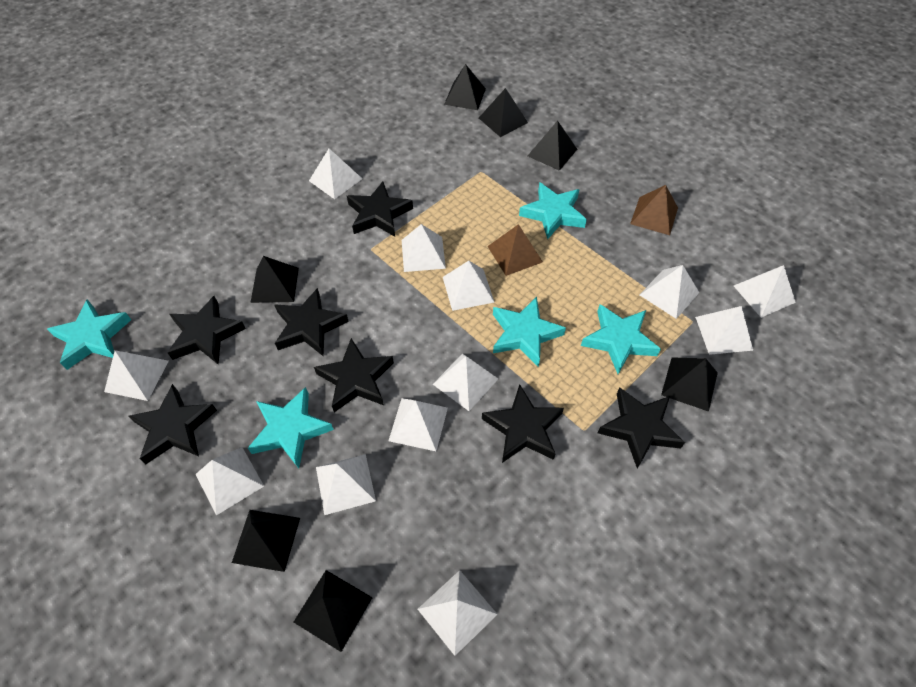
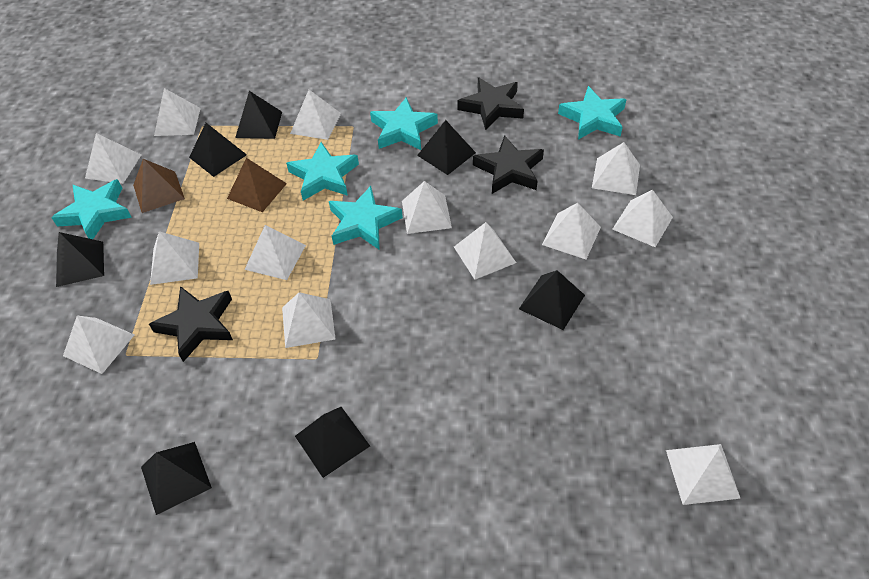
black star: [129,384,217,464] [167,296,246,365] [274,288,349,357] [314,338,394,412] [347,181,413,237] [482,384,564,463] [598,387,685,468] = 7 -> [149,286,233,362] [457,77,524,130] [473,135,544,194] = 3
white pyramid: [104,350,169,401] [195,447,264,515] [309,149,362,199] [316,454,376,515] [388,398,448,451] [402,224,446,272] [418,570,498,656] [433,353,498,411] [443,261,494,311] [640,265,699,319] [695,306,753,355] [734,265,796,318] = 12 -> [63,315,134,374] [85,133,141,184] [150,231,199,285] [154,88,201,136] [244,225,306,280] [282,292,335,348] [290,90,341,140] [402,181,452,234] [454,222,516,280] [542,203,601,259] [592,142,640,195] [612,189,673,247] [666,444,741,505] = 13

